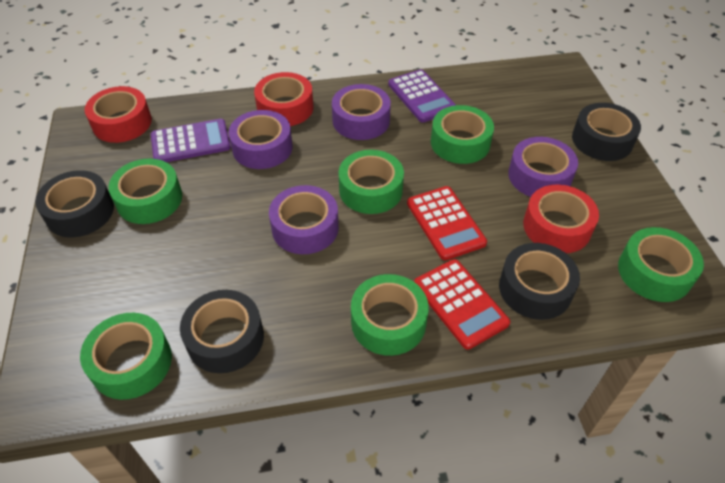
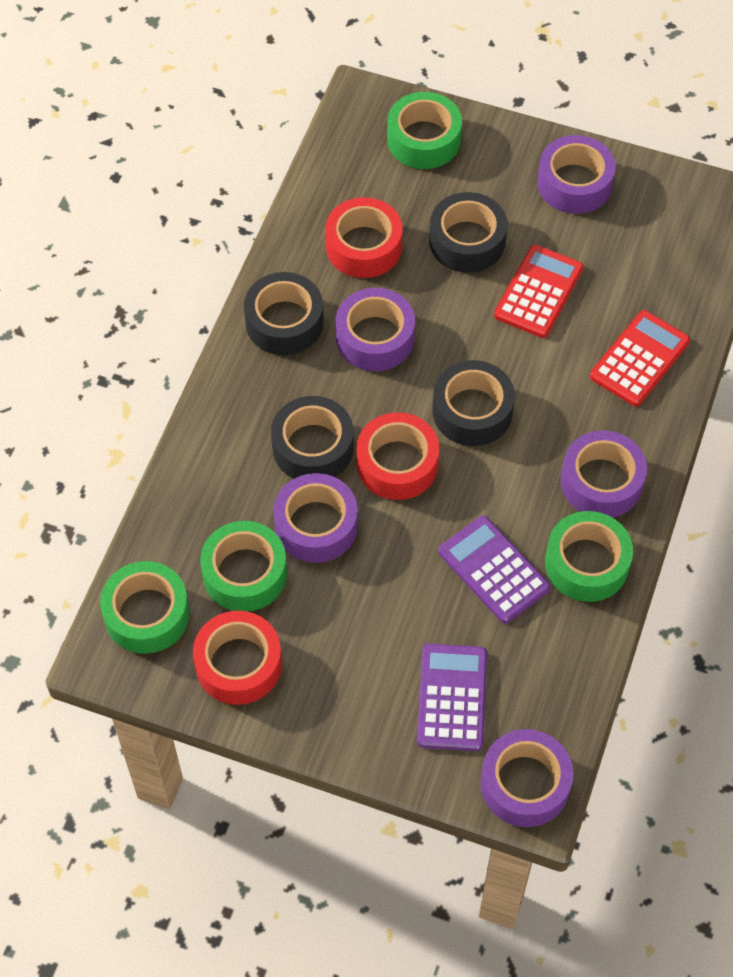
green tape: [80,313,172,400] [108,159,182,224] [338,150,404,214] [351,274,429,356] [431,105,494,164] [618,227,704,302] = 6 -> [100,561,190,654] [200,521,287,612] [387,92,462,169] [545,511,633,602] = 4
purple tape: [229,110,293,169] [269,185,339,254] [332,84,391,140] [508,137,578,197] = 4 -> [273,473,358,563] [336,288,415,371] [481,729,573,827] [537,135,616,214] [561,430,647,518] = 5

